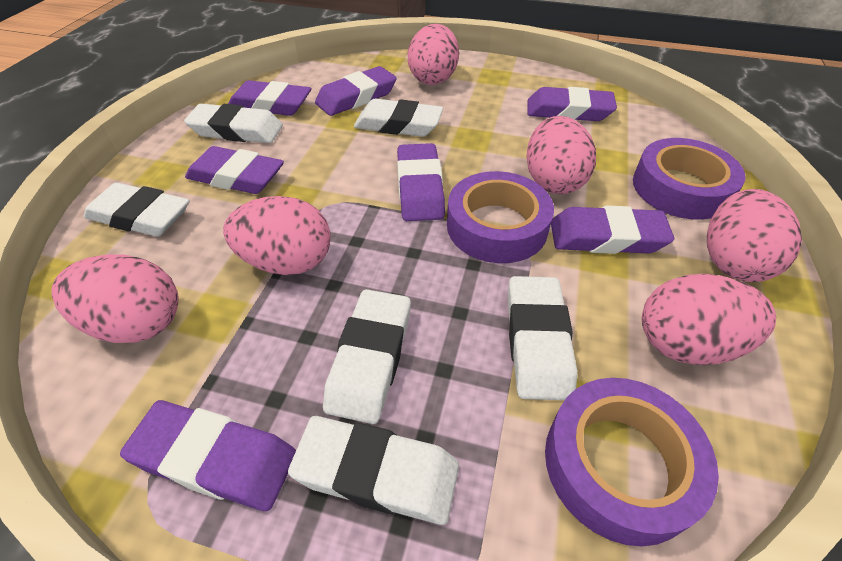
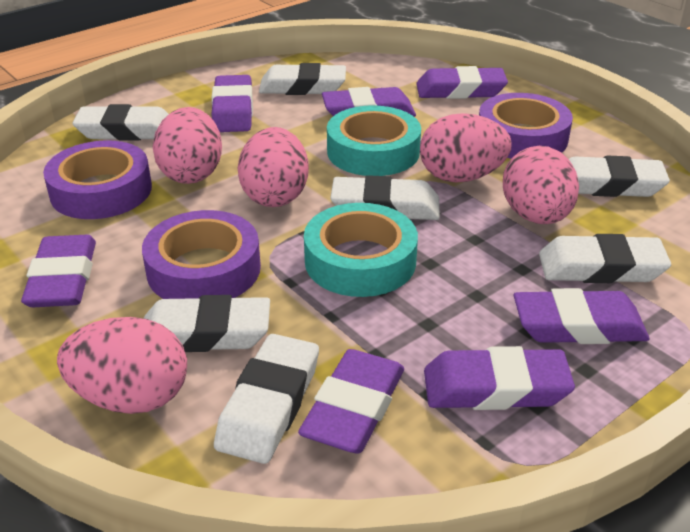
pink egg: [51,254,179,343] [223,196,331,275] [408,24,459,85] [527,116,596,194] [642,274,776,365] [707,189,802,282] = 6 -> [57,317,187,414] [153,107,222,184] [238,127,309,207] [420,113,512,183] [503,146,579,224] = 5
turquoise tape: none = 0 -> [304,203,418,297] [327,105,421,176] = 2
white eraser: [84,183,190,237] [184,104,283,143] [288,416,459,525] [323,289,411,424] [354,99,443,137] [508,276,578,400] = 6 -> [72,104,169,140] [143,295,270,352] [214,334,319,464] [259,63,346,95] [330,175,440,220] [539,234,671,283] [569,156,670,197] = 7

